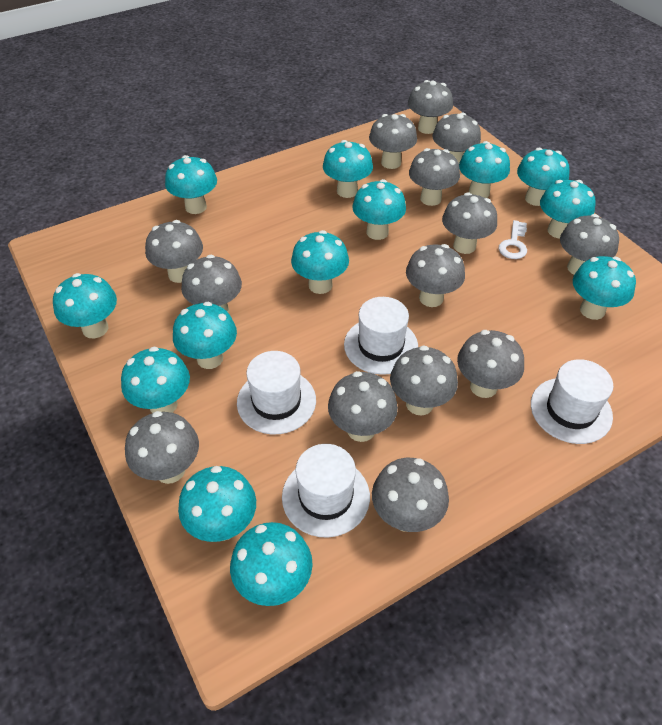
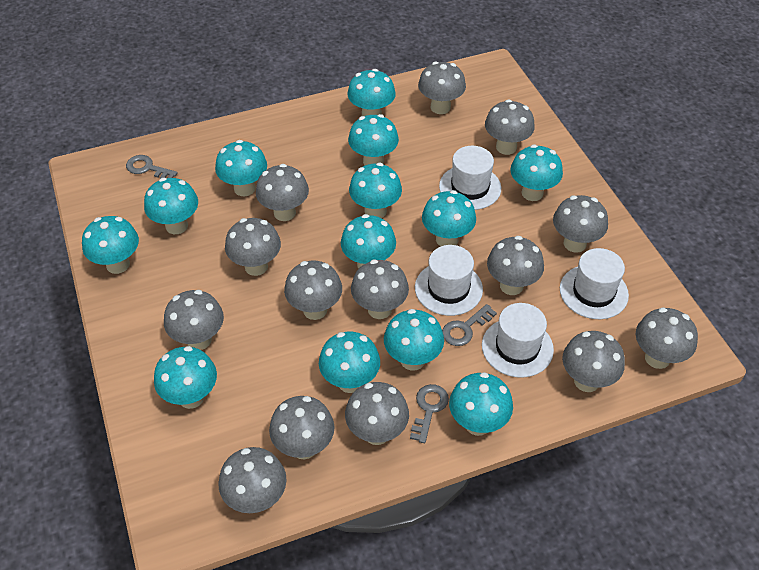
grey key: none = 0 -> [126,155,178,179] [410,384,449,443] [442,304,497,346] = 3
white key: [498,220,527,259] = 1 -> none = 0

